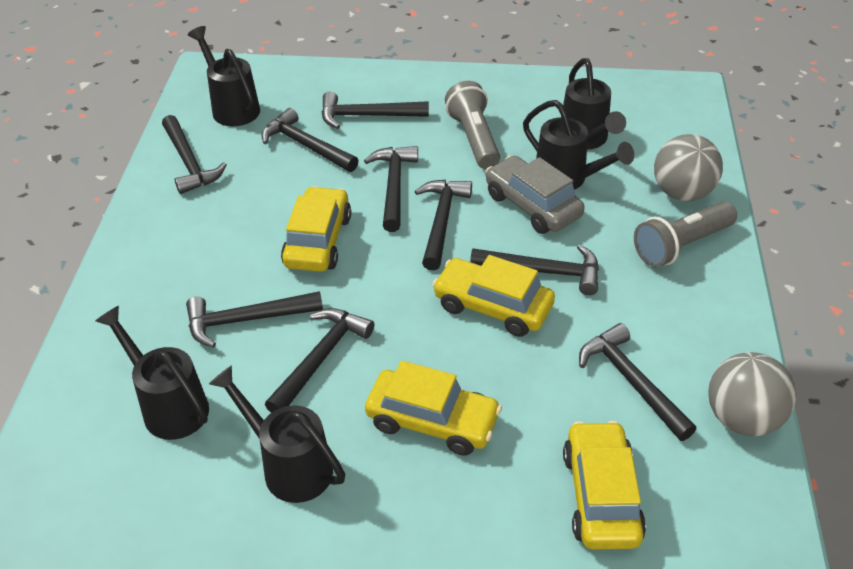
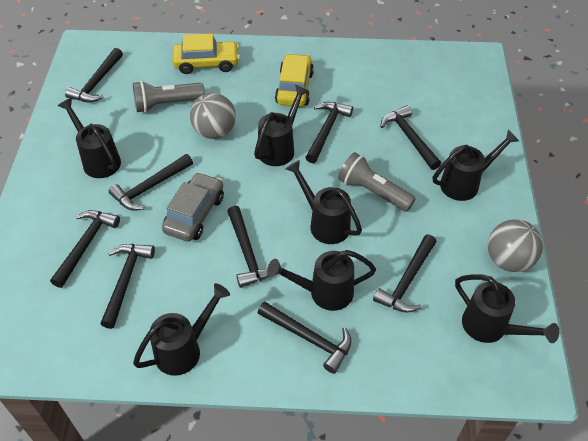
black watering can: [95,306,209,440] [188,26,260,126] [209,365,345,503] [523,100,634,190] [563,58,626,150] = 5 -> [58,98,121,178] [133,283,230,376] [254,85,309,166] [267,250,376,311] [286,160,362,244] [433,130,519,201] [455,274,560,343] = 7
yellow car: [281,186,351,272] [365,361,502,456] [432,255,555,337] [563,421,646,550] = 4 -> [172,33,240,74] [275,53,314,107] = 2

